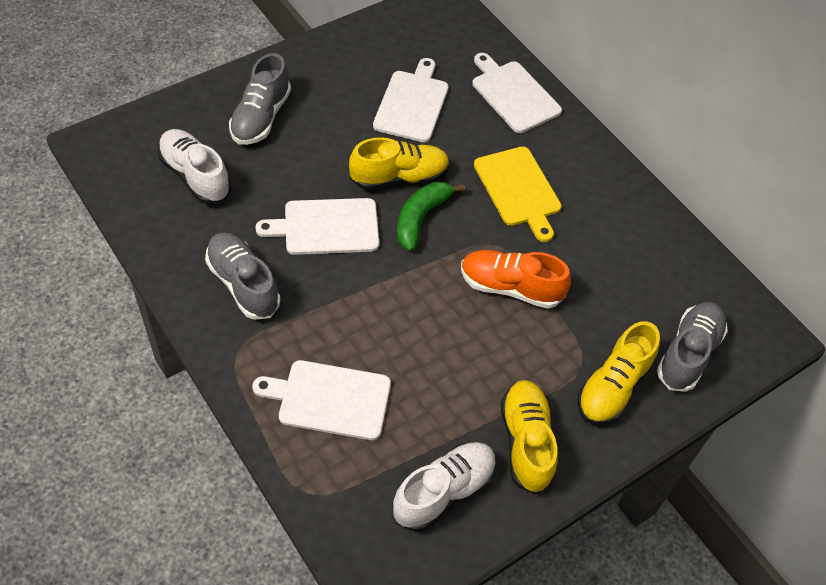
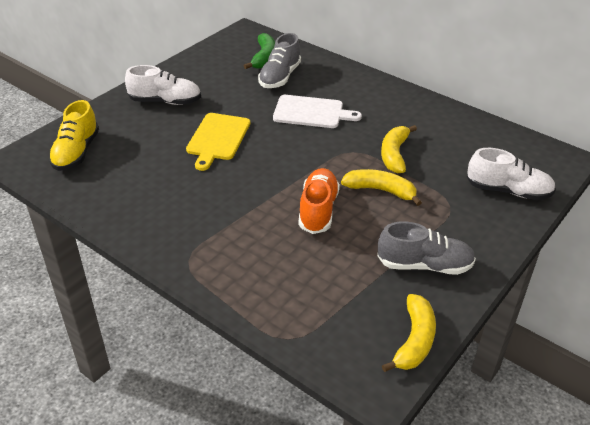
grey shoe: [205,232,280,320] [229,53,291,145] [657,302,728,392] = 3 -> [258,33,301,88] [377,221,476,275] = 2
white cutting board: [252,360,391,440] [255,198,379,255] [373,58,448,142] [472,53,562,133] = 4 -> [273,95,362,128] = 1
yellow banana: none = 0 -> [341,169,422,206] [381,125,417,173] [382,294,436,372] = 3
yellow shoe: [349,137,450,190] [501,380,558,494] [577,321,660,425] = 3 -> [48,100,99,171] = 1

